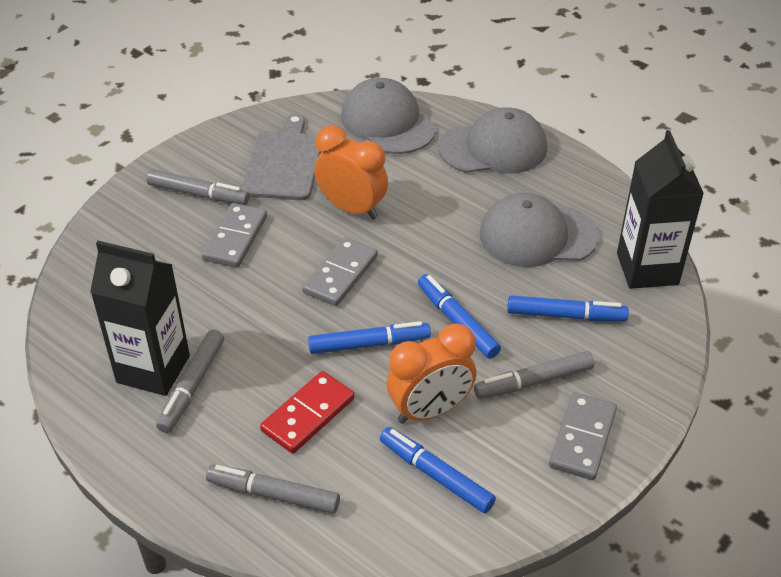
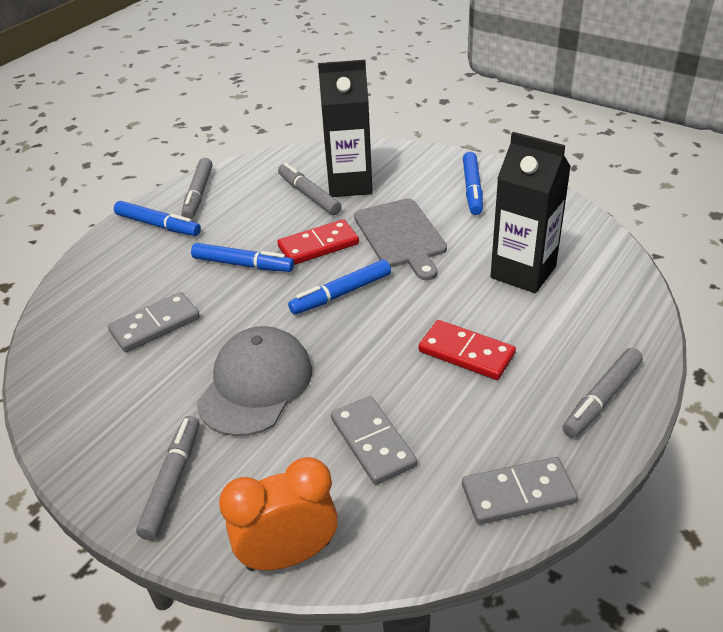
grey cap: [341,78,436,154] [438,107,547,174] [480,193,599,267] = 3 -> [197,326,312,436] = 1
orange clock: [314,126,388,220] [386,324,476,424] = 2 -> [219,457,338,571] = 1
red domino: [260,371,355,454] = 1 -> [277,219,359,265] [419,320,516,380] = 2

